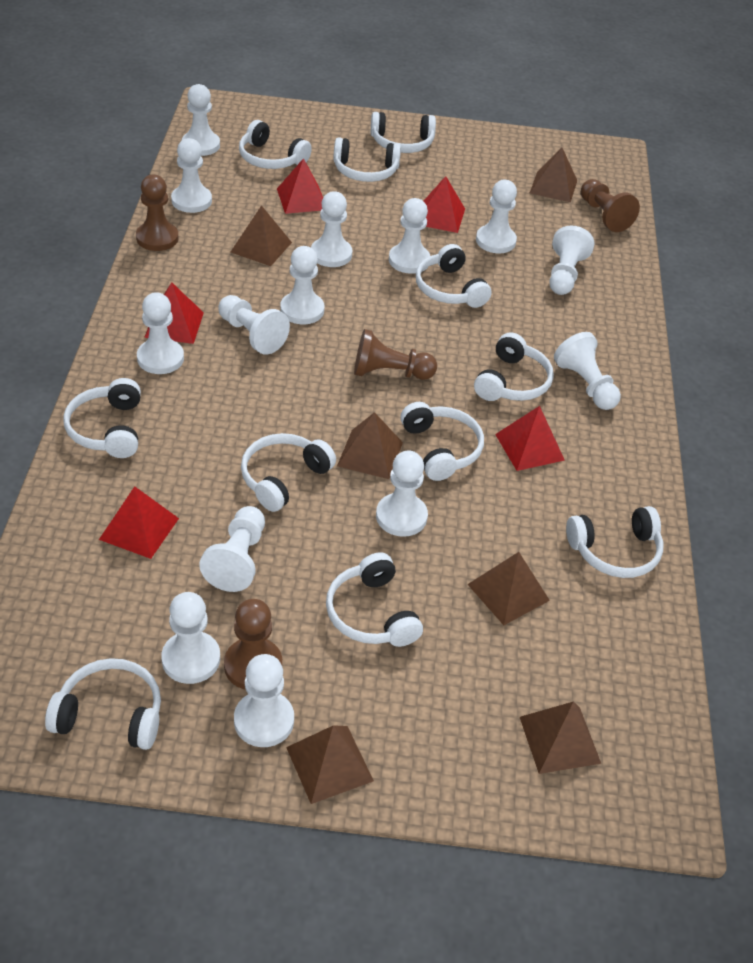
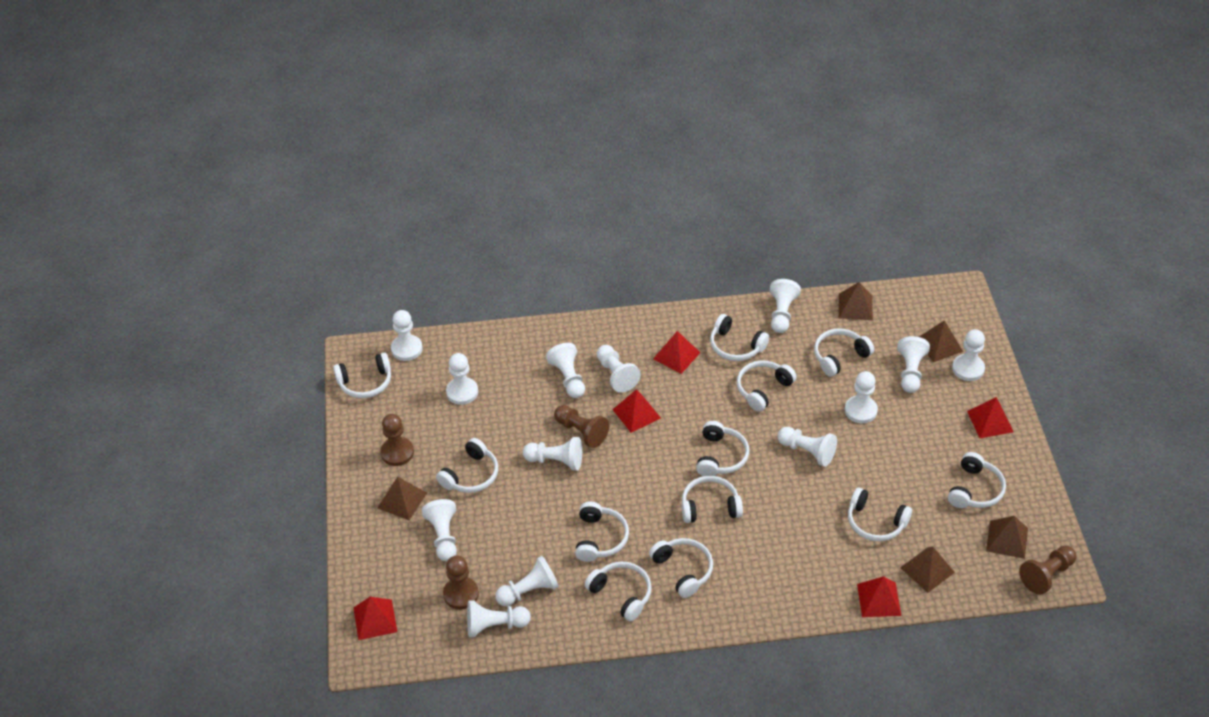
brown pyramid: [231,205,292,266] [286,725,374,804] [337,412,403,479] [467,552,550,625] [520,701,601,774] [530,148,577,202] = 6 -> [377,477,427,520] [839,282,873,320] [900,546,955,593] [919,320,963,362] [986,516,1028,559] = 5
white headphones: [45,658,161,750] [63,378,141,458] [239,120,312,169] [241,433,336,512] [326,552,423,647] [333,137,401,182] [371,112,436,153] [400,402,484,481] [416,244,491,308] [474,333,554,401] [566,506,663,578] = 11 -> [333,353,391,398] [436,438,498,493] [575,502,629,562] [585,561,652,621] [649,538,713,598] [682,476,743,523] [696,421,749,476] [710,314,769,361] [737,360,797,412] [814,328,874,377] [848,488,912,541] [948,452,1006,508] = 12
white pawn: [137,292,184,374] [161,592,220,684] [171,138,212,213] [182,84,220,156] [199,506,265,592] [219,295,290,355] [234,654,294,747] [280,246,324,324] [311,191,352,267] [376,450,428,537] [389,198,430,274] [476,180,517,253] [549,226,595,295] [554,332,621,410] = 14 -> [391,310,423,361] [422,499,457,561] [446,353,478,405] [467,600,531,637] [495,556,559,606] [523,437,582,470] [546,343,585,398] [596,345,641,393] [770,279,801,333] [777,427,837,467] [845,371,878,423] [897,336,930,393] [952,329,985,381] = 13

